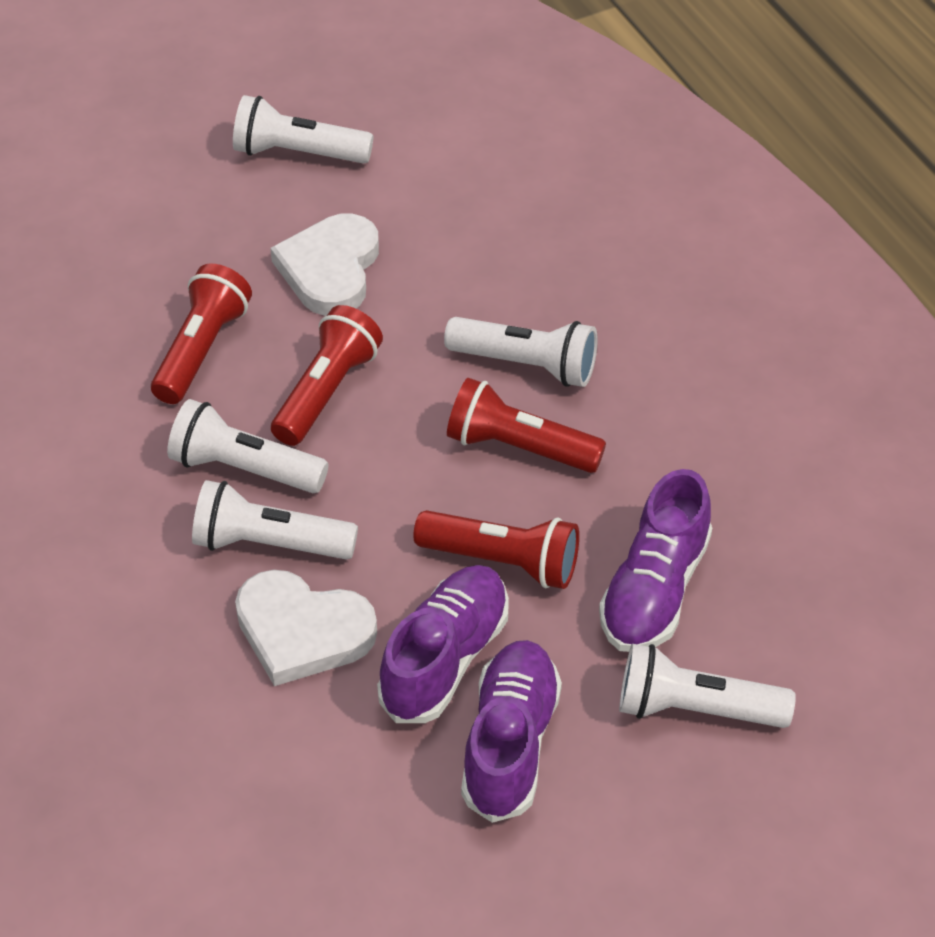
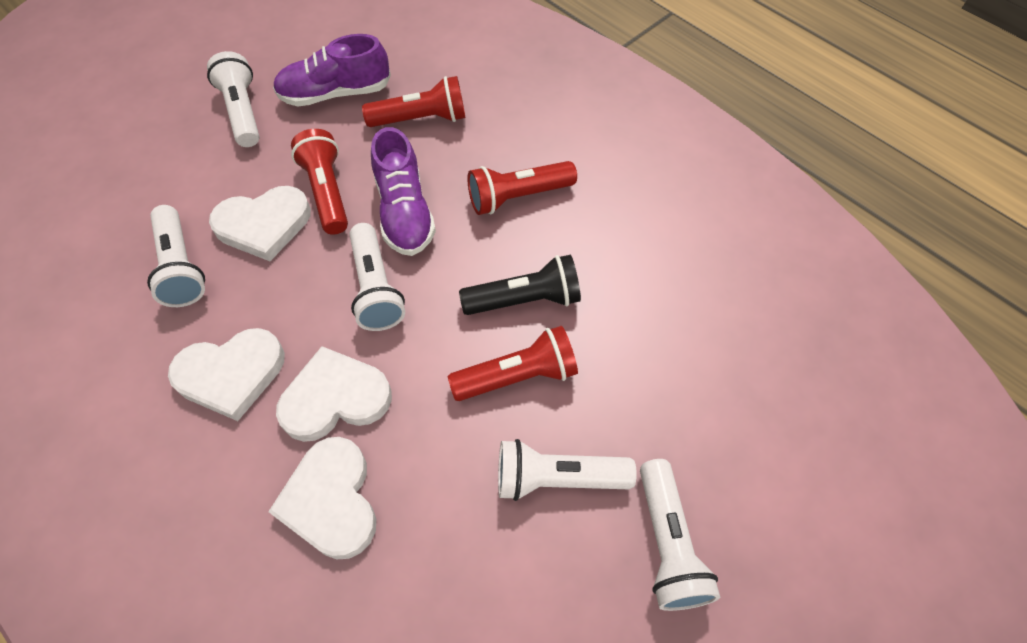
black flashlight: none = 0 -> [459,254,581,315] = 1
purple shoe: [377,565,509,723] [461,640,562,823] [599,469,712,652] = 3 -> [273,34,391,106] [371,127,436,256] = 2
white heart: [235,570,377,686] [270,214,379,316] = 2 -> [168,328,285,421] [209,186,311,261] [268,437,376,560] [276,346,392,442] = 4

